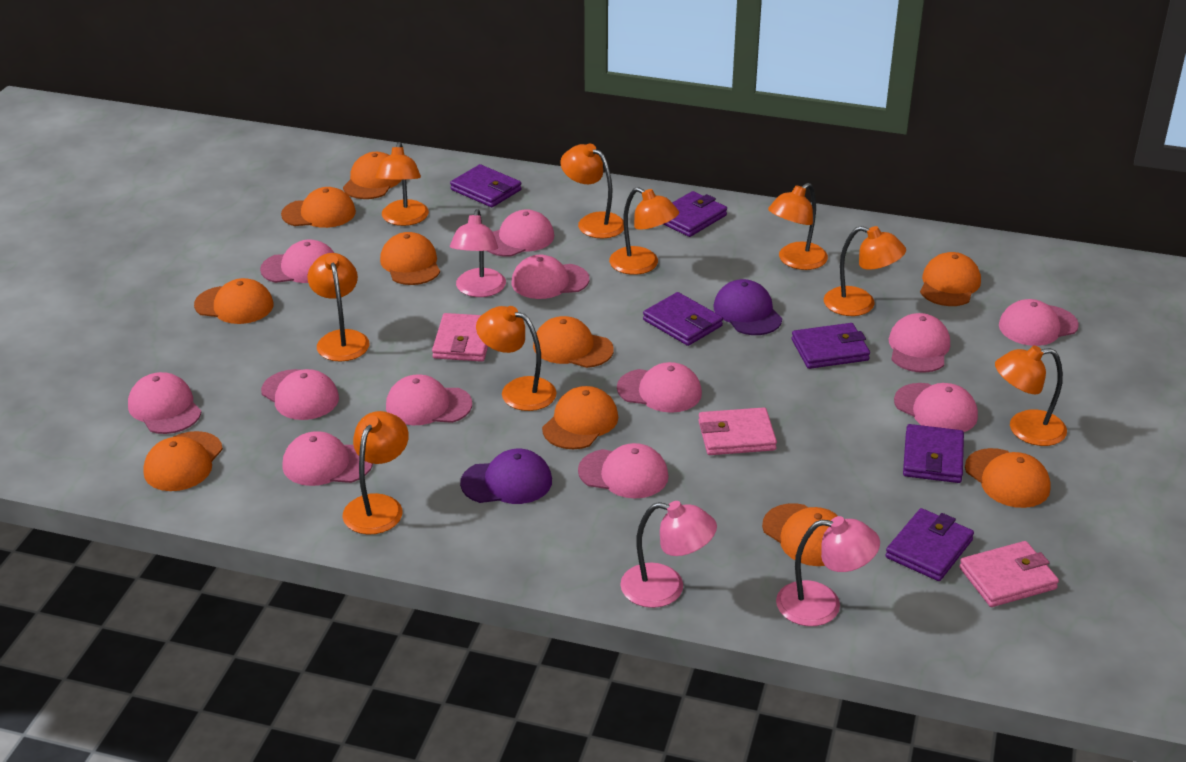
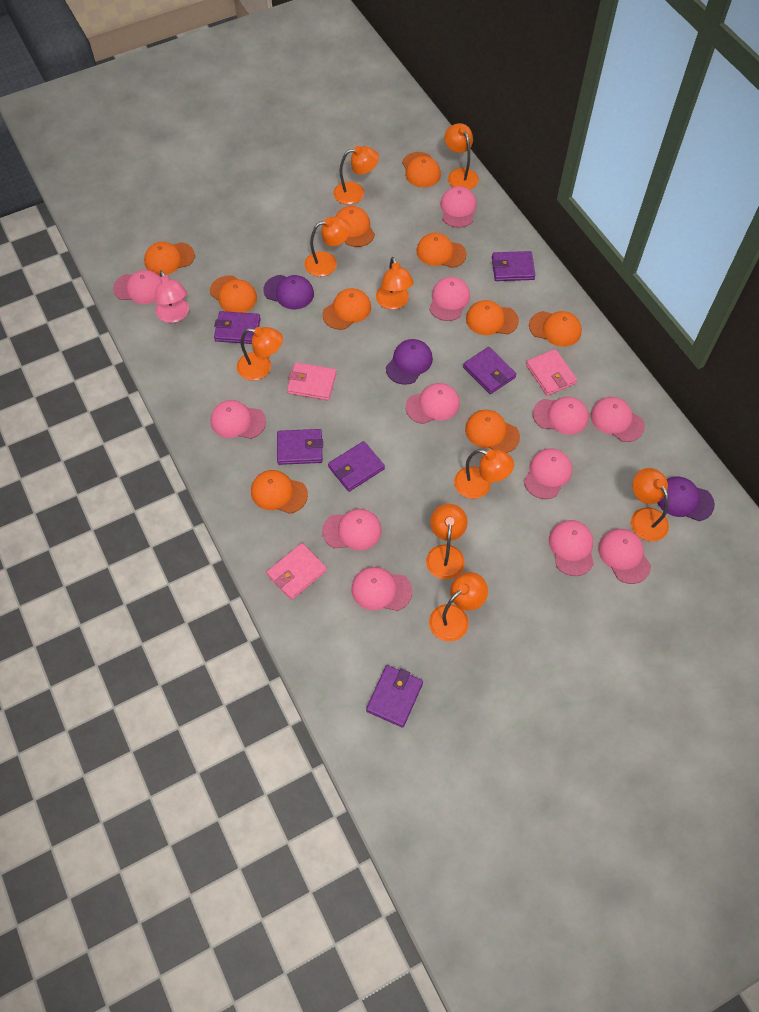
pink lamp: [450,209,506,297] [620,501,717,608] [776,516,880,626] = 3 -> [155,270,189,323] = 1
purple cap: [460,449,552,504] [713,279,782,335] = 2 -> [264,275,314,309] [386,339,433,385] [658,477,715,521] = 3

